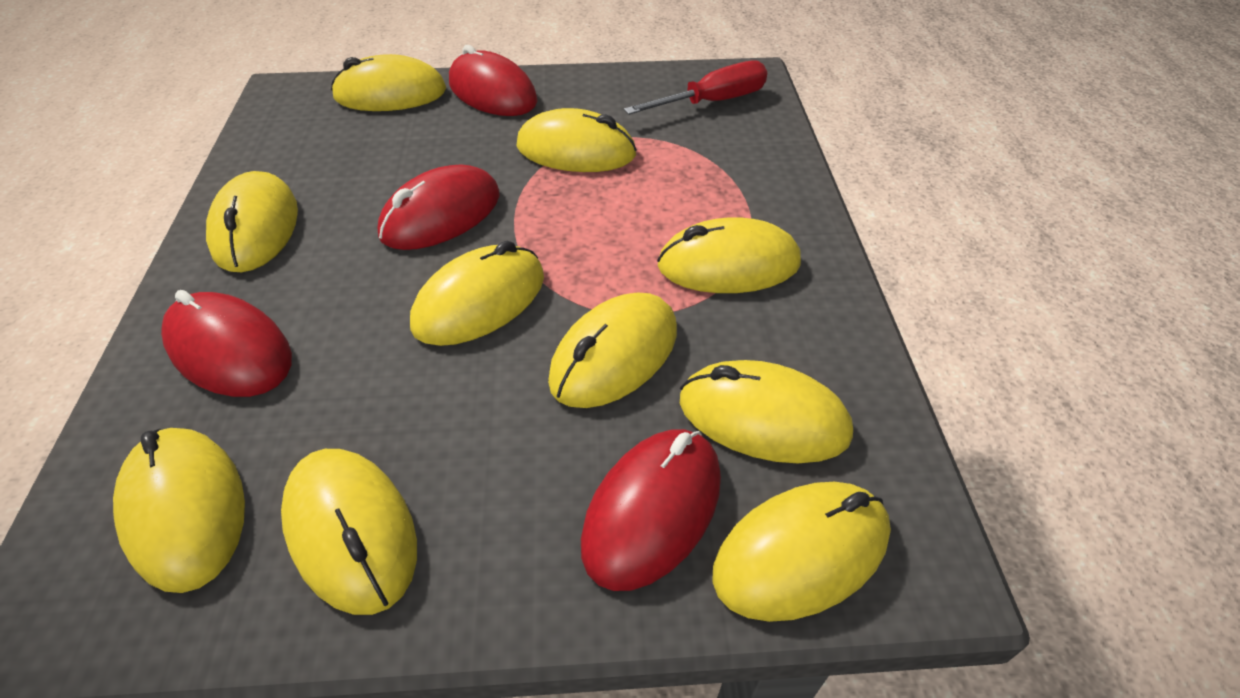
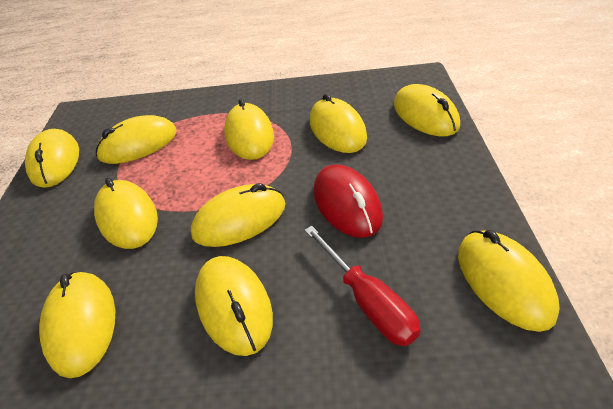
red mouse: [161,290,292,397] [378,164,500,250] [449,45,538,116] [581,429,721,591] = 4 -> [314,164,383,238] = 1

